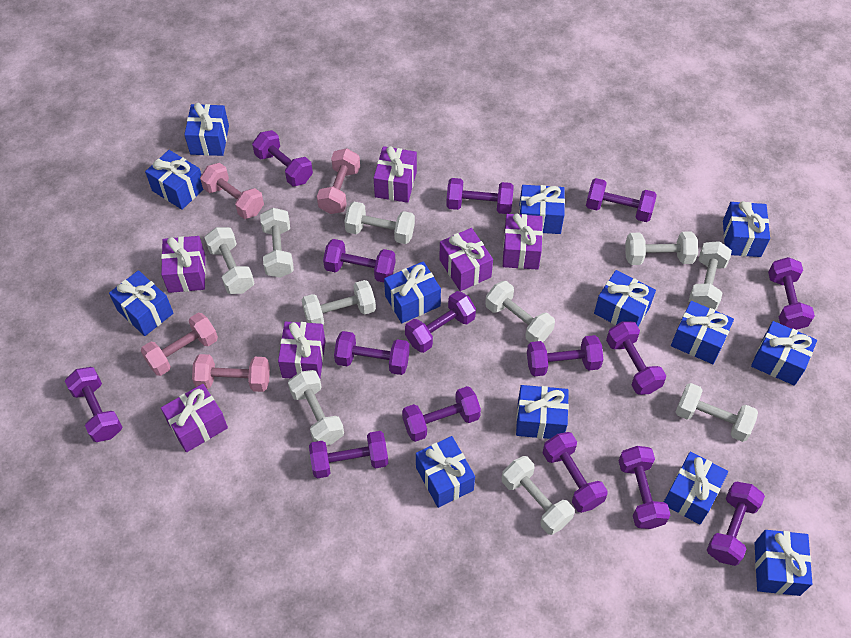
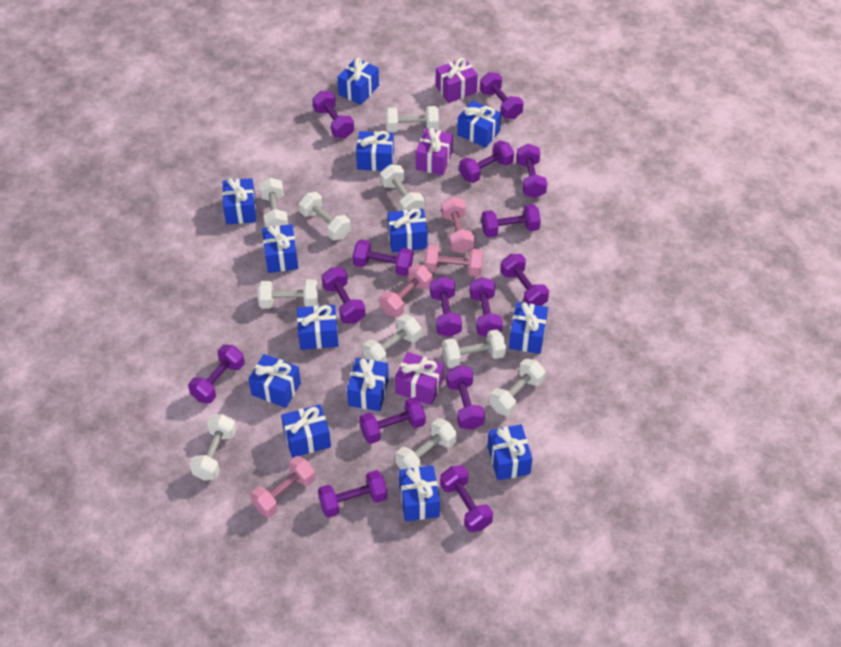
purple gift: [161,236,206,293] [161,384,228,452] [278,321,326,378] [374,146,417,203] [439,228,493,291] [503,213,543,270] = 6 -> [395,352,444,405] [416,127,453,175] [436,58,478,103] = 3

